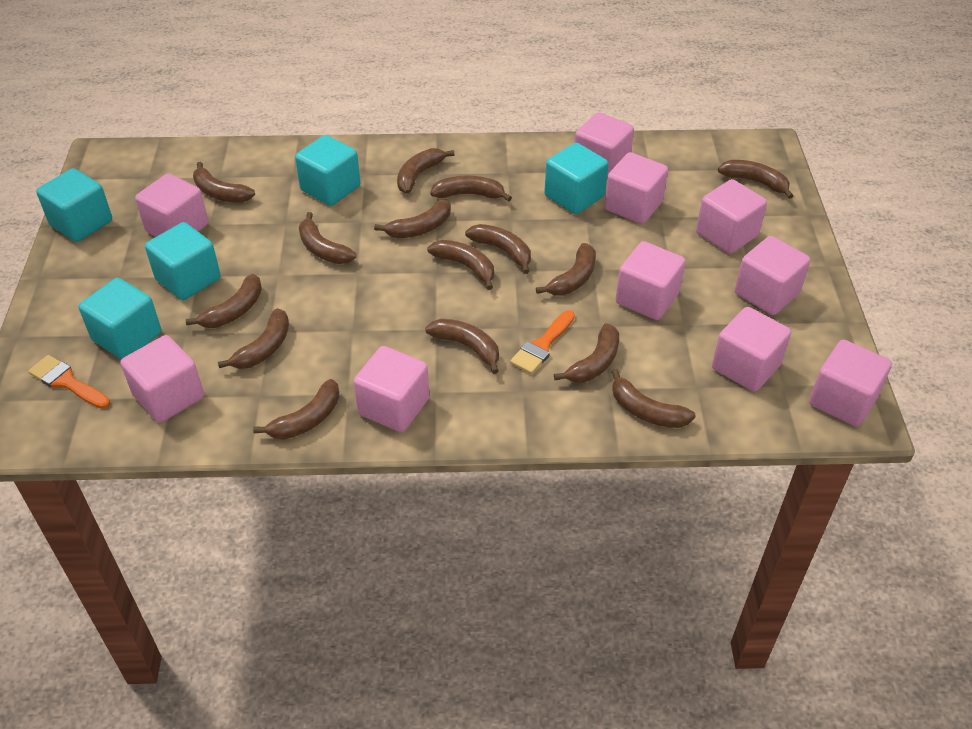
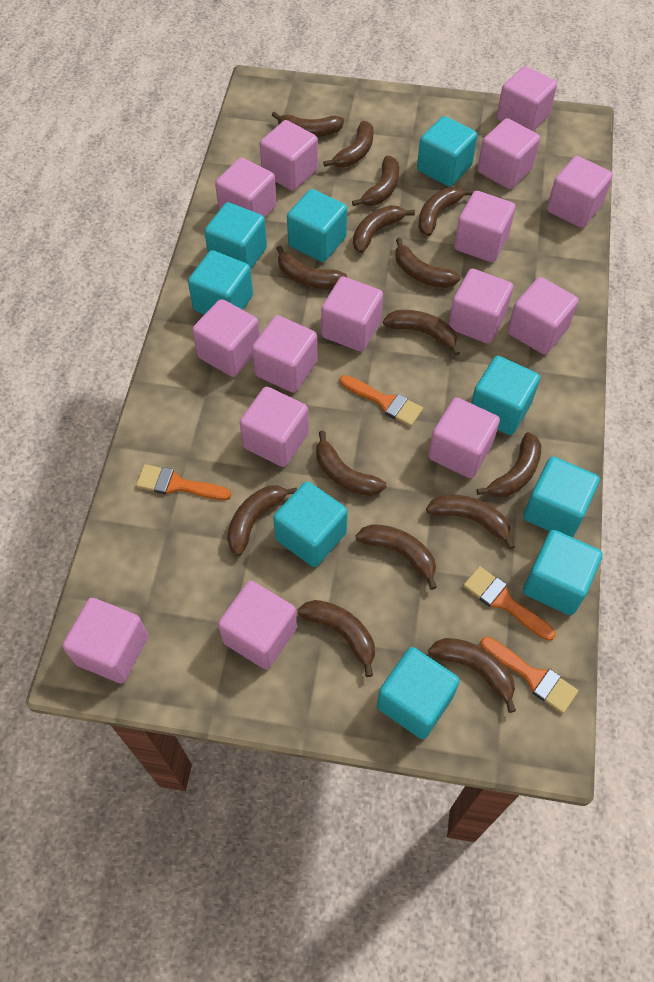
orange brush: [28,355,110,409] [510,310,575,374] = 2 -> [136,464,231,500] [340,375,423,427] [463,566,556,641] [480,637,578,714] = 4
pink cube: [120,335,204,423] [135,173,208,237] [353,346,429,432] [574,112,634,176] [604,152,668,224] [616,241,686,320] [696,179,767,254] [712,307,791,392] [735,236,810,315] [809,339,892,427] = 10 -> [63,598,148,683] [192,299,260,377] [215,158,277,218] [218,581,297,669] [239,387,309,467] [252,315,317,393] [260,120,318,191] [321,276,383,352] [428,397,500,478] [448,269,513,344] [454,191,515,262] [477,118,540,189] [497,66,557,131] [507,277,579,354] [547,156,613,228] = 15
turquoise cube: [36,168,112,242] [79,278,161,359] [145,222,221,300] [295,135,360,206] [544,143,609,214] = 5 -> [188,250,253,315] [204,202,267,269] [273,481,348,567] [287,189,347,262] [377,647,460,739] [417,116,477,187] [471,356,540,435] [523,457,600,537] [523,530,603,615] = 9

